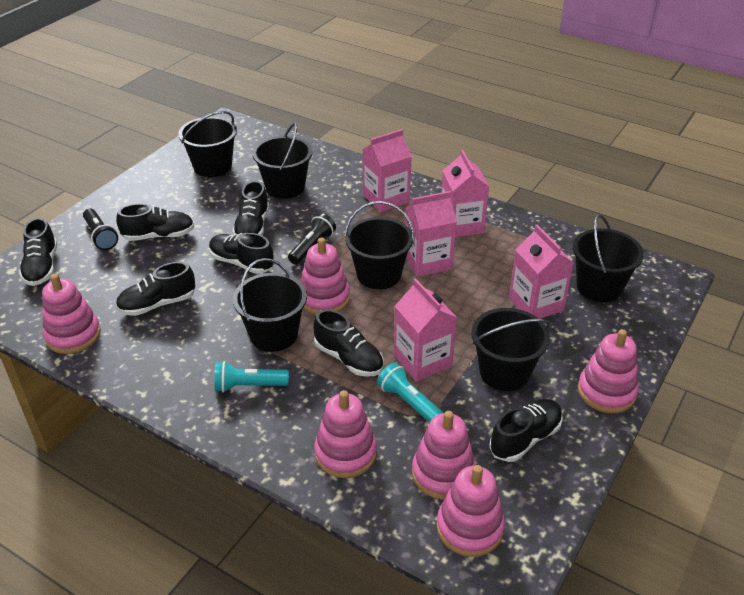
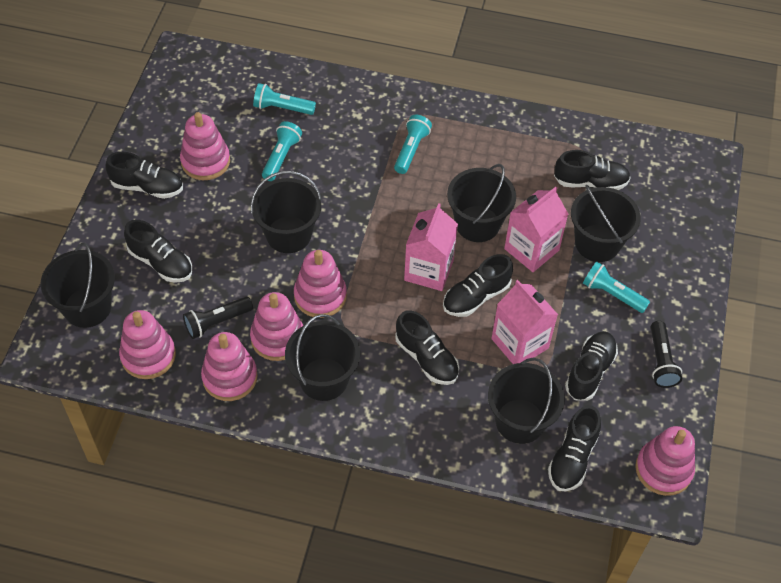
pink carton: [363,129,412,212] [394,278,457,382] [405,191,457,277] [441,150,489,237] [509,225,574,319] = 5 -> [404,203,458,291] [491,280,558,364] [504,187,568,272] = 3
turquoise flashlight: [215,361,289,393] [377,363,443,423] = 2 -> [253,83,316,115] [262,121,302,181] [394,115,432,174] [583,262,650,313] = 4

